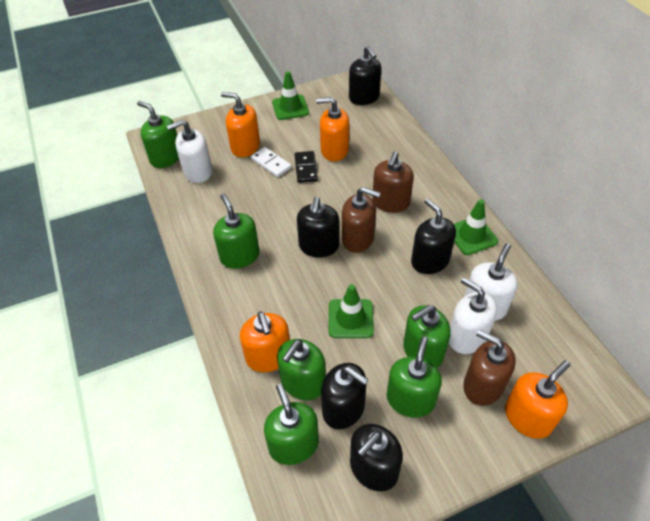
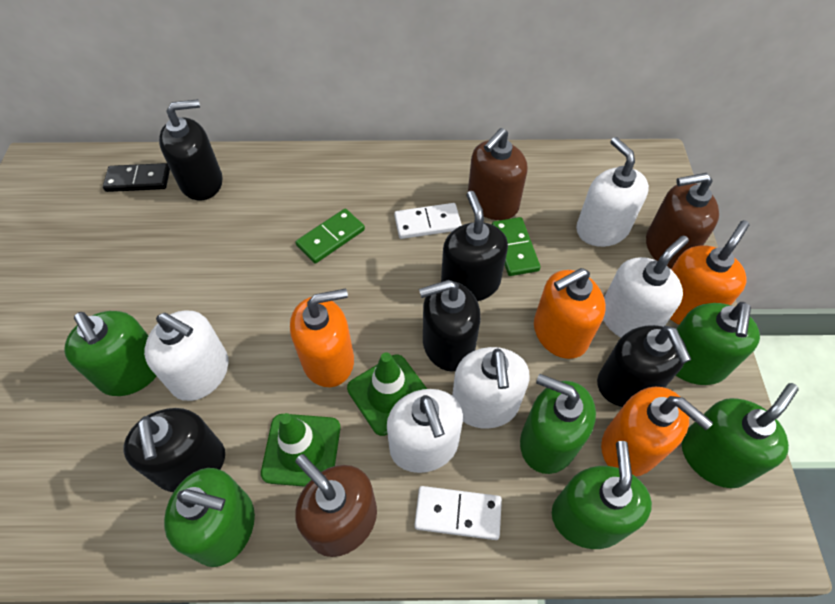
green domino: none = 0 -> [296,209,365,264] [492,217,541,276] = 2
green traffic cone: [272,71,309,120] [329,284,374,338] [454,199,498,255] = 3 -> [261,413,341,487] [347,352,427,436] = 2
white domino: [251,147,291,177] = 1 -> [394,203,462,239] [414,486,502,540] = 2
white soap dispenser: [167,120,212,183] [449,277,497,354] [465,243,518,321] = 3 -> [144,311,229,401] [387,389,463,473] [452,347,530,429] [576,137,649,247] [603,235,689,338] = 5

